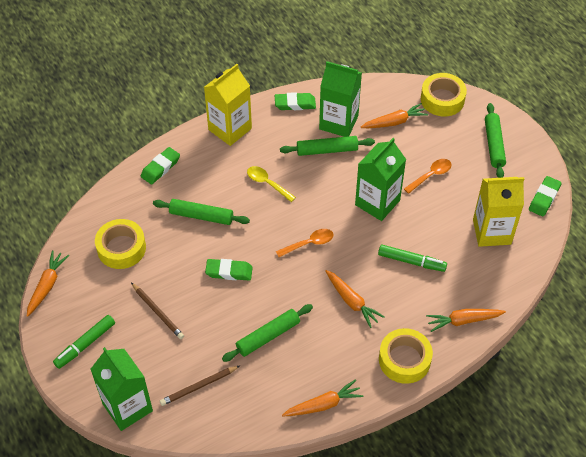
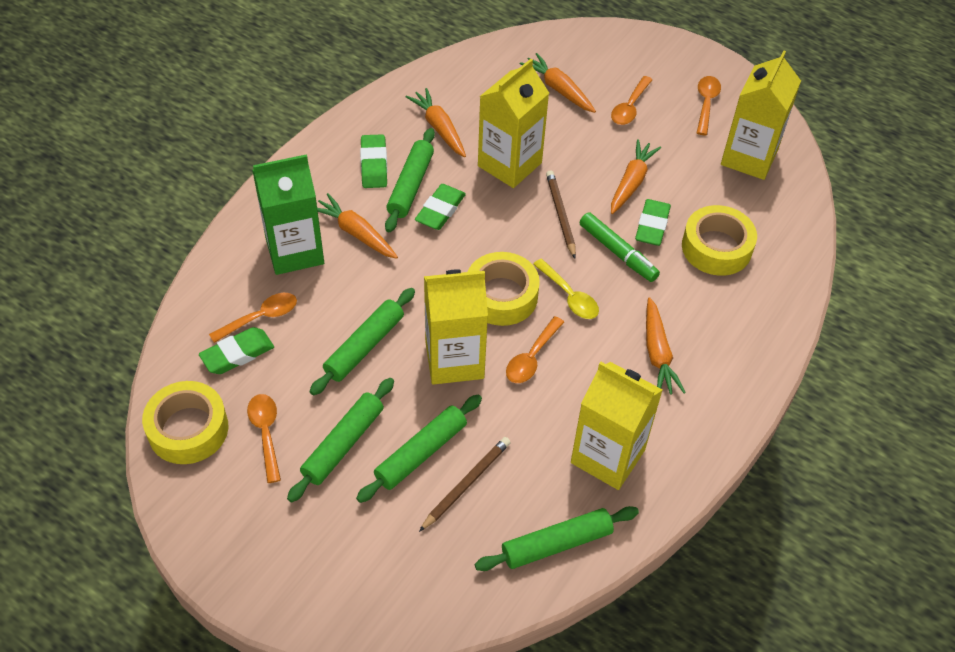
green carton: [90,347,153,431] [319,61,362,137] [355,138,406,221] = 3 -> [252,154,324,275] = 1
green marker: [53,315,115,369] [378,245,447,272] = 2 -> [580,212,660,282] = 1
green rolling pin: [153,199,250,225] [222,304,313,362] [280,136,375,156] [485,103,506,178] = 4 -> [287,378,394,503] [310,288,415,395] [356,394,482,503] [385,128,435,232] [475,506,639,571] = 5
orange spoon: [276,229,334,257] [404,159,451,194] = 2 -> [209,293,297,343] [247,394,281,483] [506,316,564,383] [611,76,652,125] [697,76,721,135] = 5
yellow carton: [204,64,252,146] [473,177,524,247] = 2 -> [424,269,488,385] [478,59,549,188] [571,362,663,490] [721,50,801,180] = 4

